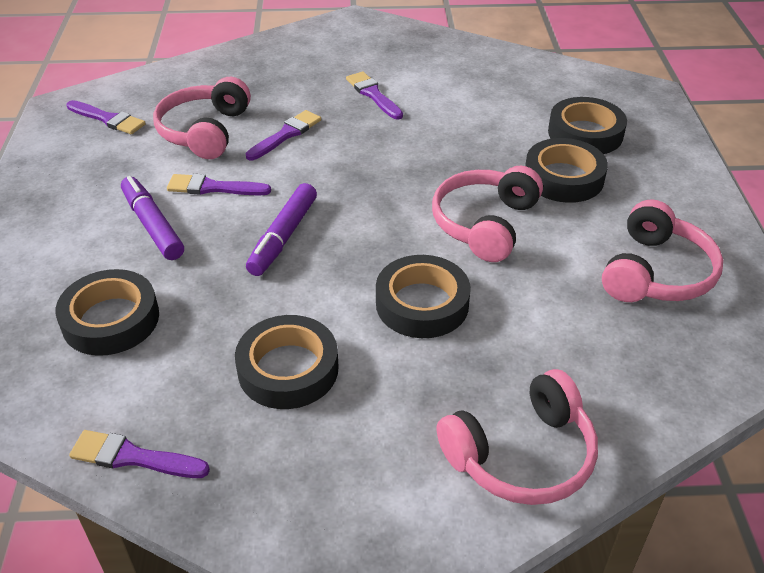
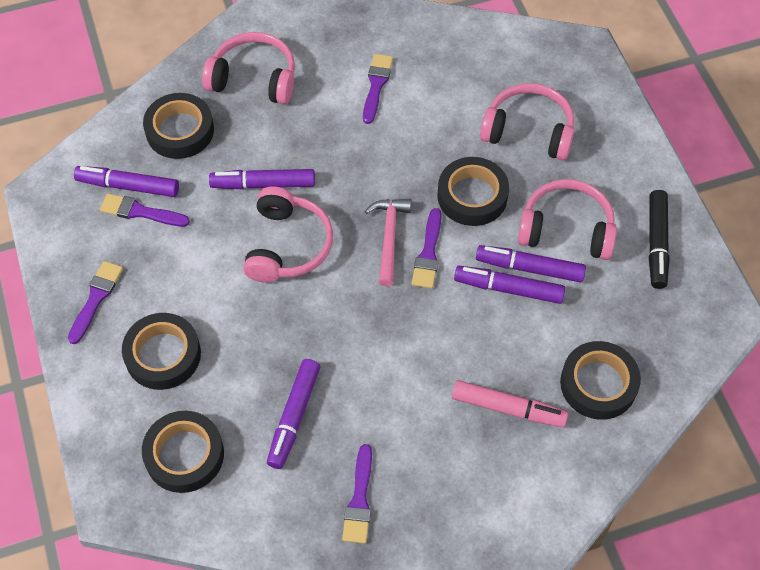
black marker: none = 0 -> [649,190,670,289] = 1
pink hammer: none = 0 -> [365,199,411,287] = 1
pink marker: none = 0 -> [452,380,568,427] = 1
purple marker: [121,176,184,260] [246,183,317,276] = 2 -> [74,166,179,197] [209,169,315,189] [267,359,320,469] [454,266,565,304] [476,245,586,283] = 5

